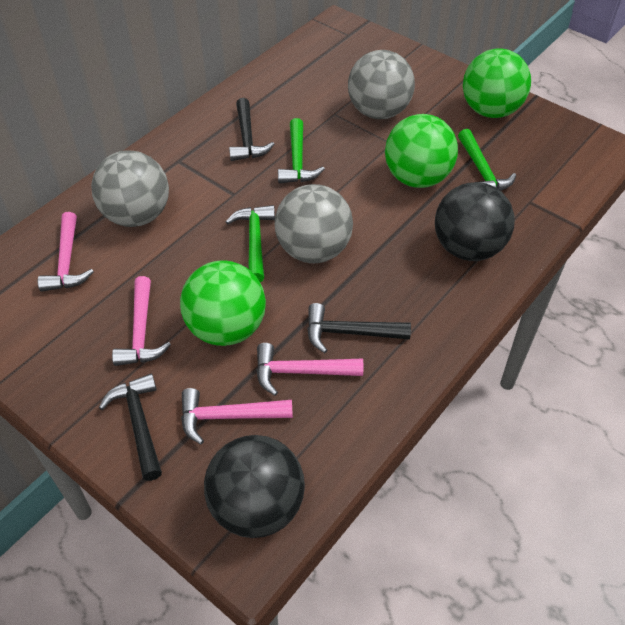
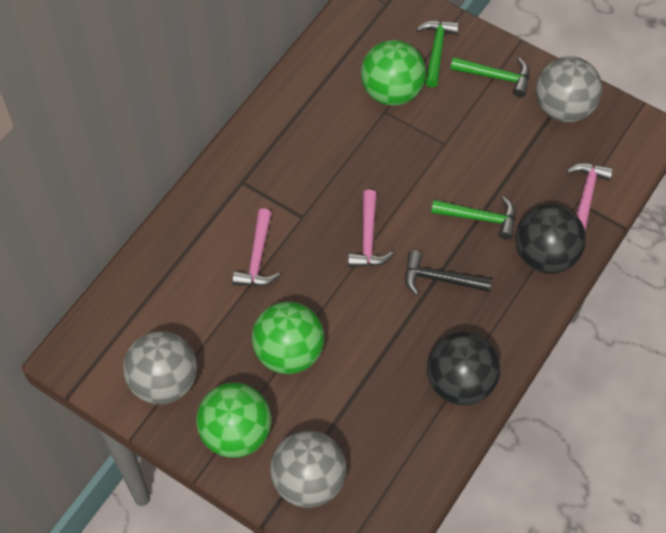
black hammer: [99,374,162,481] [229,98,274,161] [307,303,411,353] = 3 -> [405,251,492,296] = 1
pink hammer: [38,212,94,292] [112,276,171,366] [181,388,293,444] [256,343,363,396] = 4 -> [232,208,280,286] [348,190,394,267] [566,163,613,232] = 3

